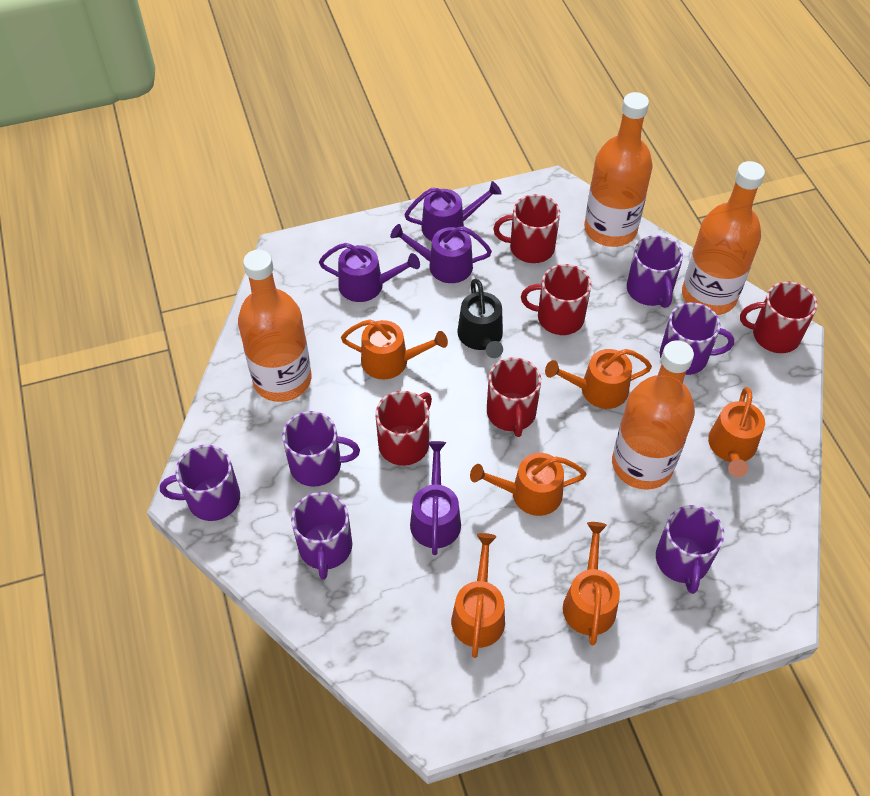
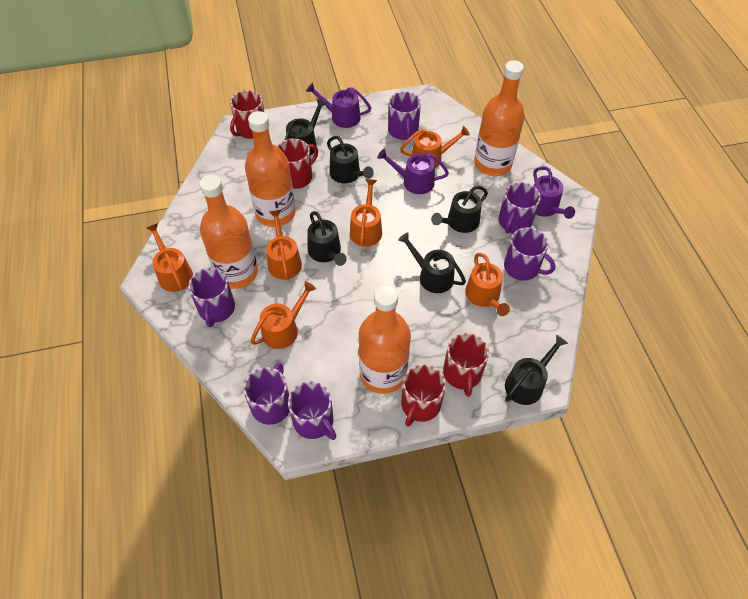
black watering can: [457,279,503,358] = 1 -> [285,99,326,155] [307,211,347,266] [327,136,374,184] [398,232,466,293] [431,186,488,233] [505,335,568,405] = 6
purple watering can: [319,243,420,302] [390,224,492,283] [404,181,502,241] [410,441,461,555] = 4 -> [306,83,371,128] [377,149,449,194] [533,167,575,219] = 3
red mug: [375,391,432,466] [487,357,541,437] [493,194,560,263] [521,264,591,335] [740,282,817,353] = 5 -> [230,90,265,139] [277,138,318,189] [401,364,446,427] [443,333,489,397] = 4

